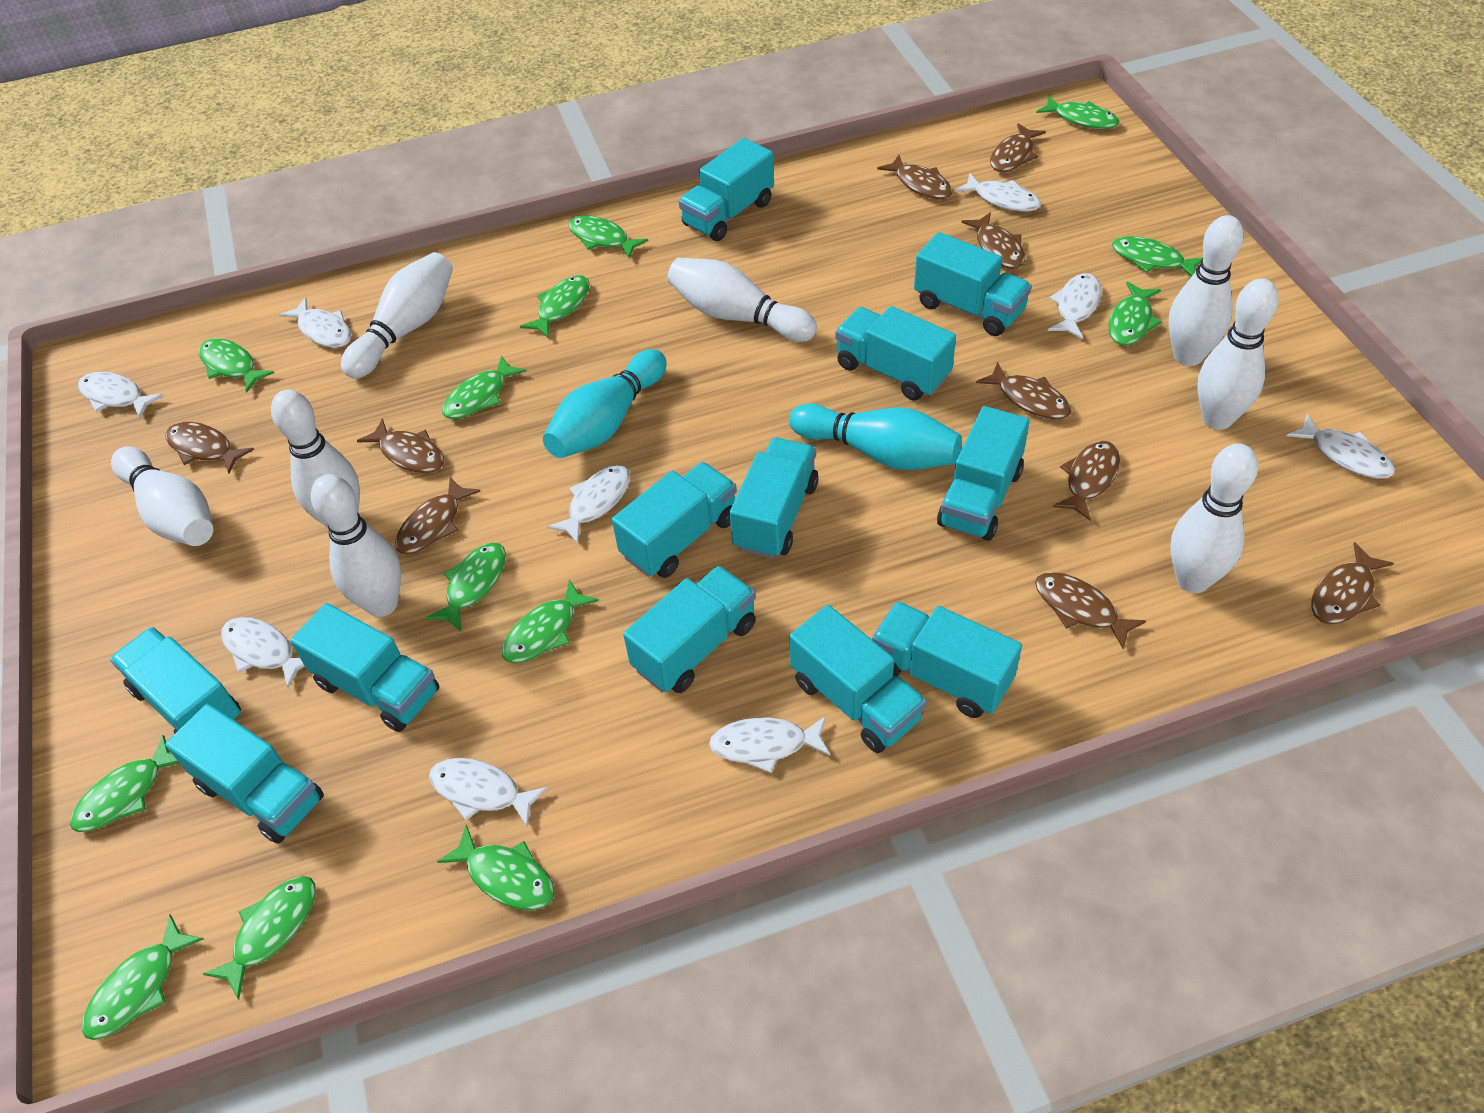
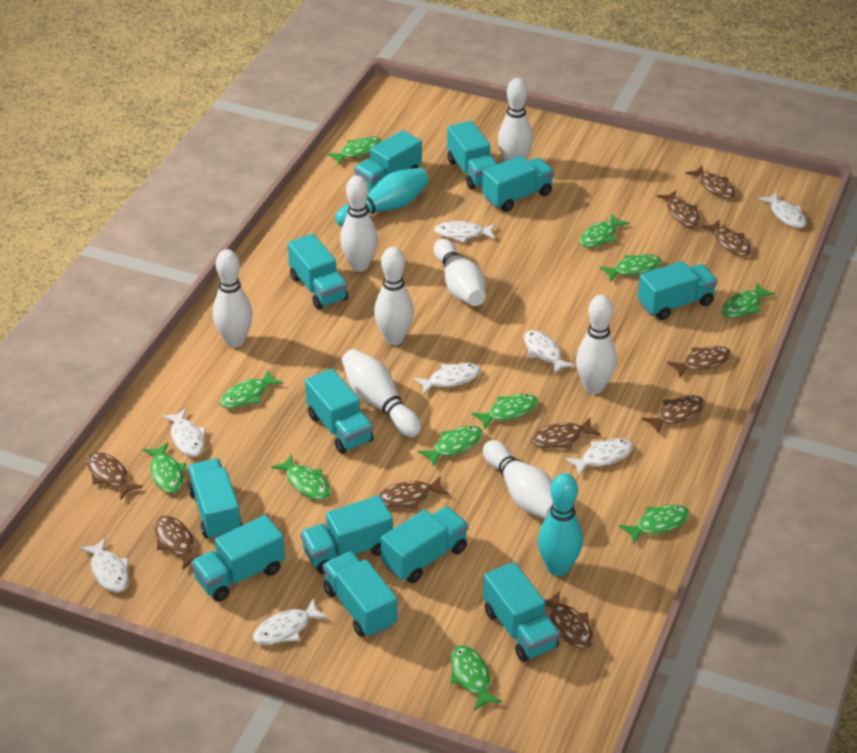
green fish: [70,735,179,832] [82,915,204,1040] [199,338,274,393] [203,876,316,1000] [426,543,506,632] [437,824,555,910] [442,355,527,419] [502,579,599,663] [520,275,590,338] [569,215,648,258] [1036,96,1119,129] [1109,281,1161,346] [1112,236,1203,277] = 13 -> [143,443,186,493] [220,370,284,408] [271,454,331,500] [327,136,382,165] [418,426,483,467] [450,645,502,711] [472,394,538,430] [580,213,629,247] [600,254,662,281] [619,505,690,545] [722,282,775,318] = 11
white fish: [78,372,164,419] [221,617,305,688] [279,297,351,348] [429,758,548,828] [547,465,630,544] [709,716,831,773] [955,173,1041,211] [1048,273,1101,339] [1287,414,1395,479] = 9 -> [80,537,129,592] [162,408,206,456] [253,599,328,645] [414,363,481,395] [434,221,495,243] [524,330,575,374] [565,439,633,476] [758,192,807,228] = 8

